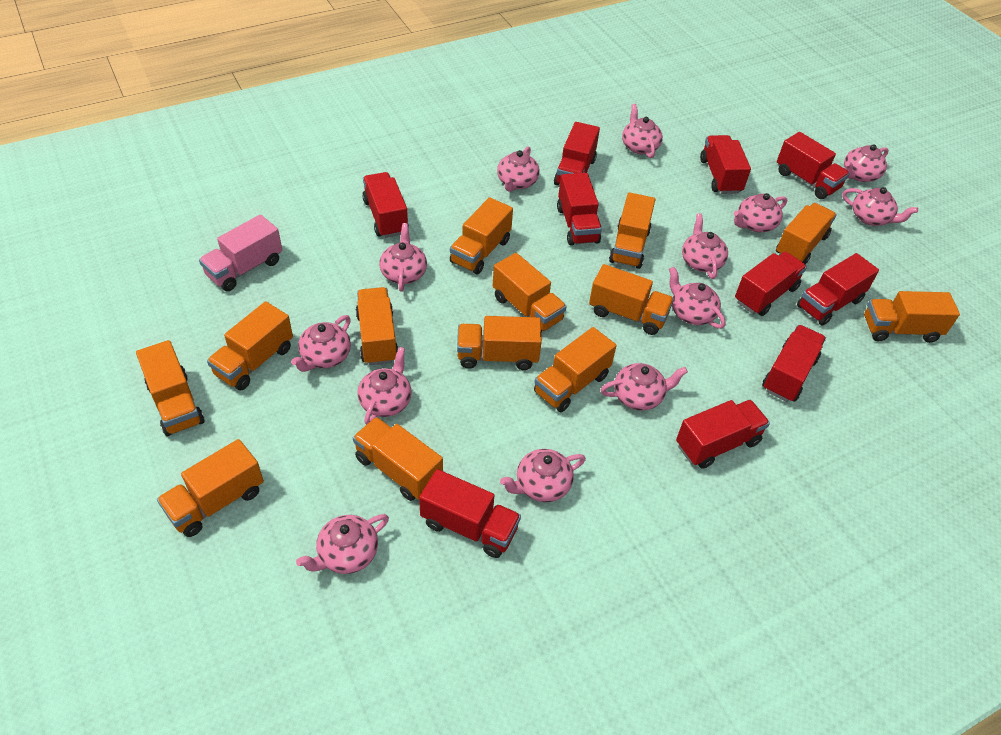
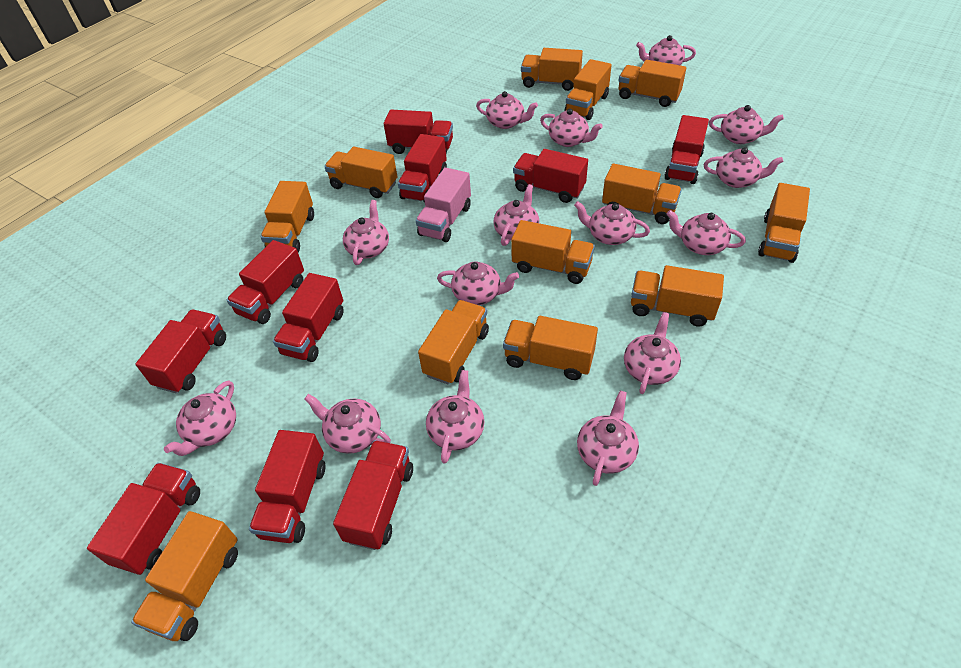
orange truck: [136,340,205,436] [157,439,264,537] [207,301,293,390] [353,417,443,501] [356,287,398,365] [450,197,513,274] [457,316,542,370] [493,253,567,333] [534,327,617,412] [589,264,674,335] [609,192,655,269] [776,203,837,264] [864,291,960,343] = 13 -> [131,511,238,641] [261,181,314,253] [324,147,397,198] [418,300,489,384] [503,316,598,380] [511,220,595,284] [521,48,583,91] [564,59,612,120] [602,164,682,224] [619,60,686,107] [631,265,724,327] [758,183,810,263] = 12
pink teapot: [291,315,351,372] [296,514,389,574] [357,347,412,425] [379,223,427,292] [497,146,539,192] [500,449,586,502] [601,363,688,411] [622,104,663,158] [669,266,726,329] [682,213,728,279] [734,193,787,232] [842,187,918,226] [844,144,889,182] = 13 -> [164,381,236,456] [304,394,391,454] [343,200,389,265] [426,370,485,463] [437,262,519,305] [476,91,538,129] [493,184,539,246] [540,108,603,147] [574,201,650,245] [577,391,639,486] [624,312,681,394] [636,35,696,65] [667,210,746,255] [704,147,783,188] [709,105,784,144] = 15

